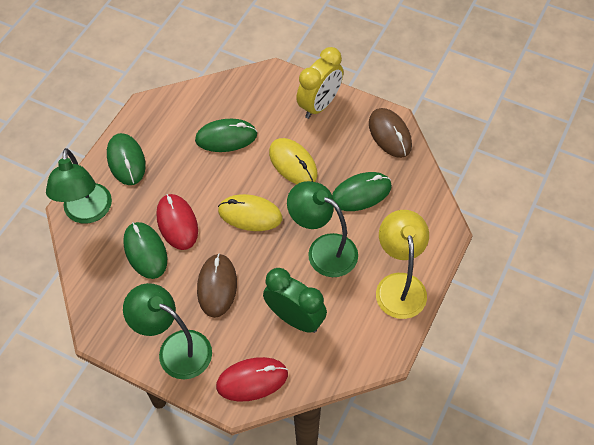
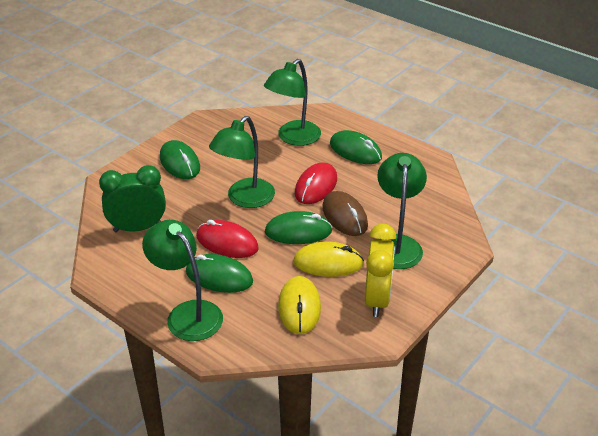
brown mouse: [197,254,237,318] [369,108,412,158] = 2 -> [322,191,368,236] = 1
green lamp: [46,148,112,224] [123,283,212,379] [287,181,358,277] = 3 -> [142,220,223,341] [209,116,275,208] [264,59,321,146] [377,153,427,269] = 4
yellow lamp: [376,210,429,319] = 1 -> none = 0

